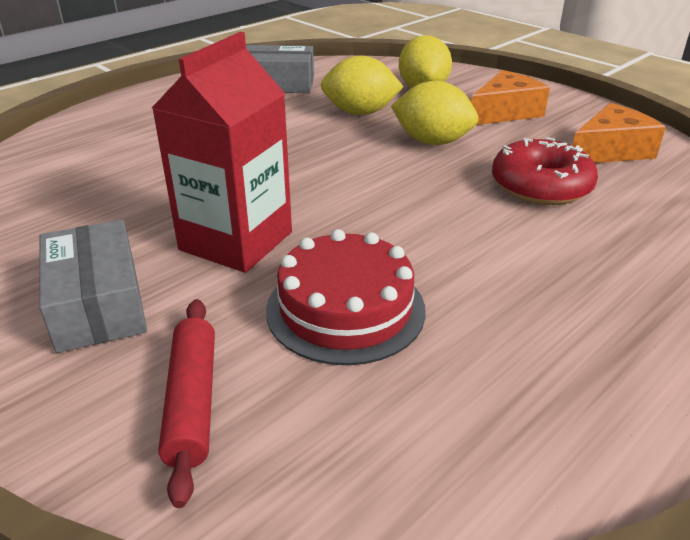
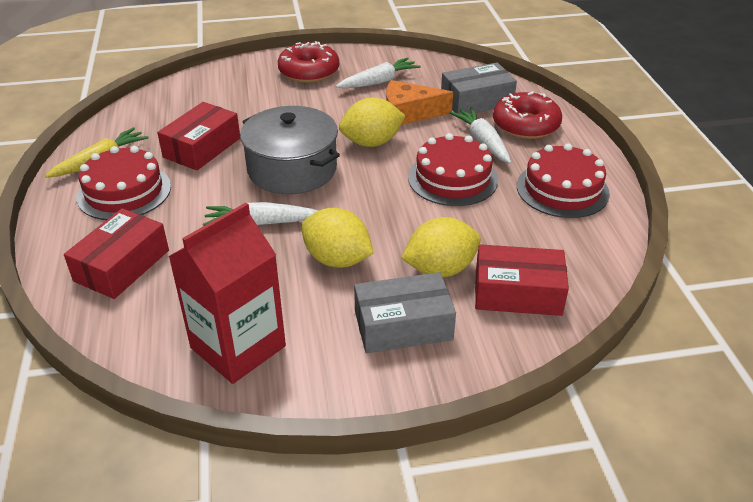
grey pot: none = 0 -> [240,106,340,195] = 1
orange cheese: [471,70,550,125] [573,103,666,163] = 2 -> [386,80,453,125] = 1
red box: none = 0 -> [64,208,169,299] [157,102,240,171] [475,244,569,316] = 3
red cake: [266,229,426,365] = 1 -> [76,146,171,220] [408,133,498,206] [517,143,610,218] = 3
red donut: [492,137,598,205] = 1 -> [278,41,339,83] [493,91,562,139] = 2
red rolling pin: [158,299,215,508] = 1 -> none = 0
white carrot: none = 0 -> [203,202,318,226] [336,57,421,88] [450,107,511,164] = 3
yellow carrot: none = 0 -> [45,127,149,178] = 1

